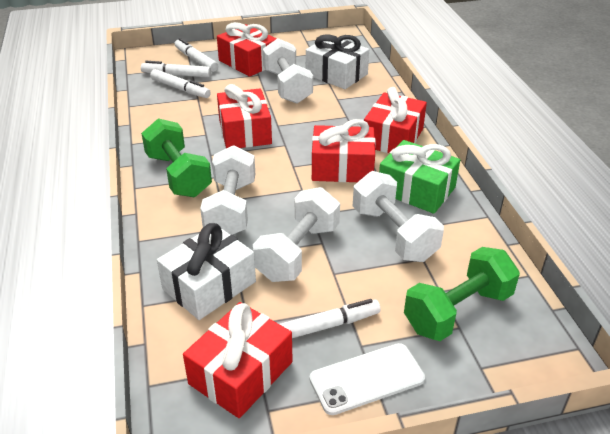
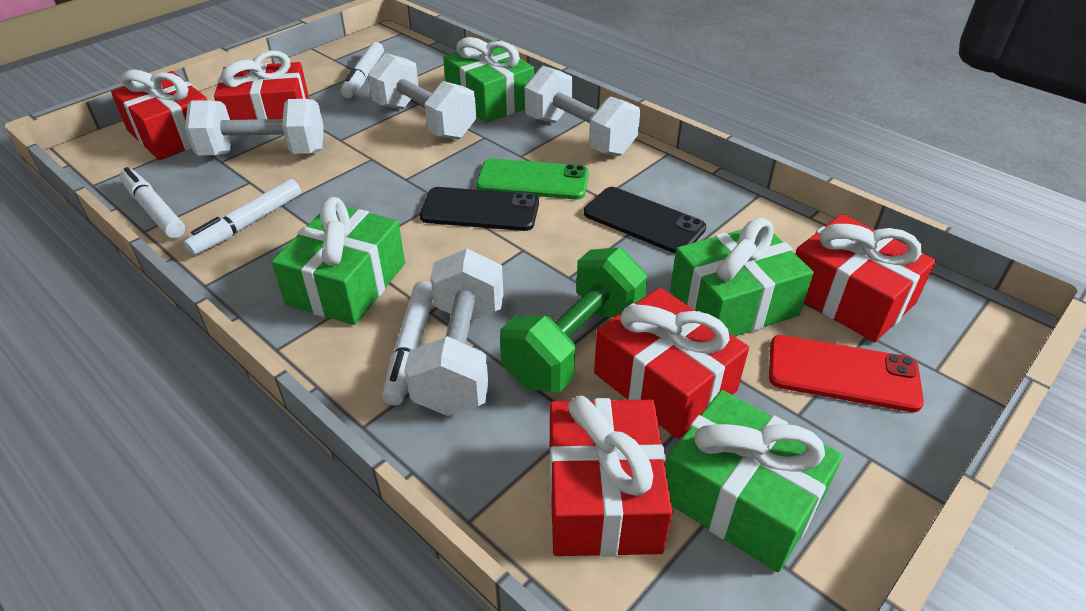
black phone: none = 0 -> [420,187,539,231] [584,187,706,254] = 2
green dumbbell: [141,118,212,197] [404,247,520,341] = 2 -> [500,247,647,392] = 1
green gift: [379,140,460,214] = 1 -> [272,197,405,325] [443,37,534,123] [666,390,843,572] [670,218,814,337] = 4
green phone: none = 0 -> [476,158,589,200] = 1
red phone: none = 0 -> [769,335,924,412] = 1
white gift: [157,223,256,320] [306,34,369,89] = 2 -> none = 0
white phone: [309,343,425,415] = 1 -> none = 0

